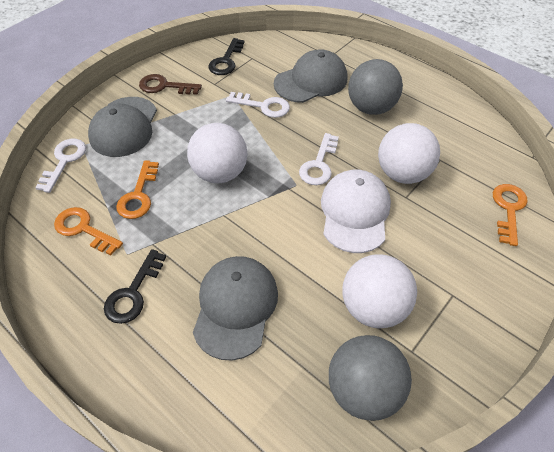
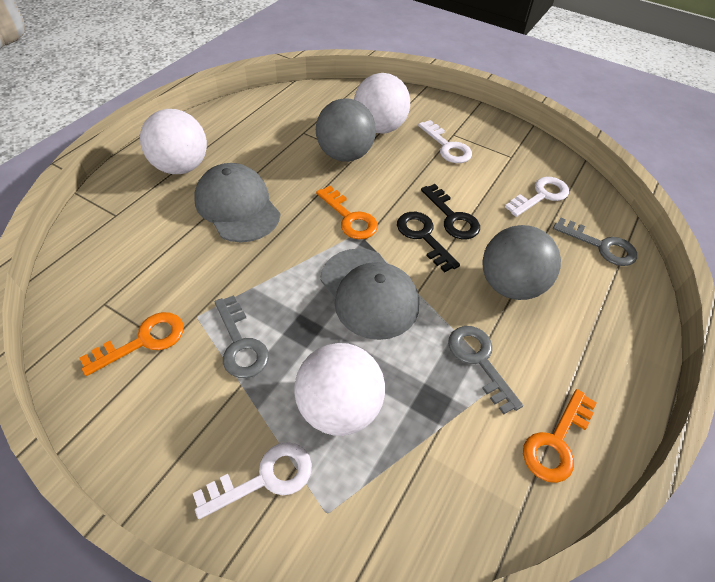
brown key: [139,74,202,95] = 1 -> none = 0
grey cap: [88,97,157,157] [193,256,278,361] [274,49,347,103] = 3 -> [194,163,280,242] [320,248,419,340] = 2
grey key: none = 0 -> [215,295,269,378] [448,326,523,415] [553,217,637,266] = 3
white cap: [321,170,391,253] = 1 -> none = 0

